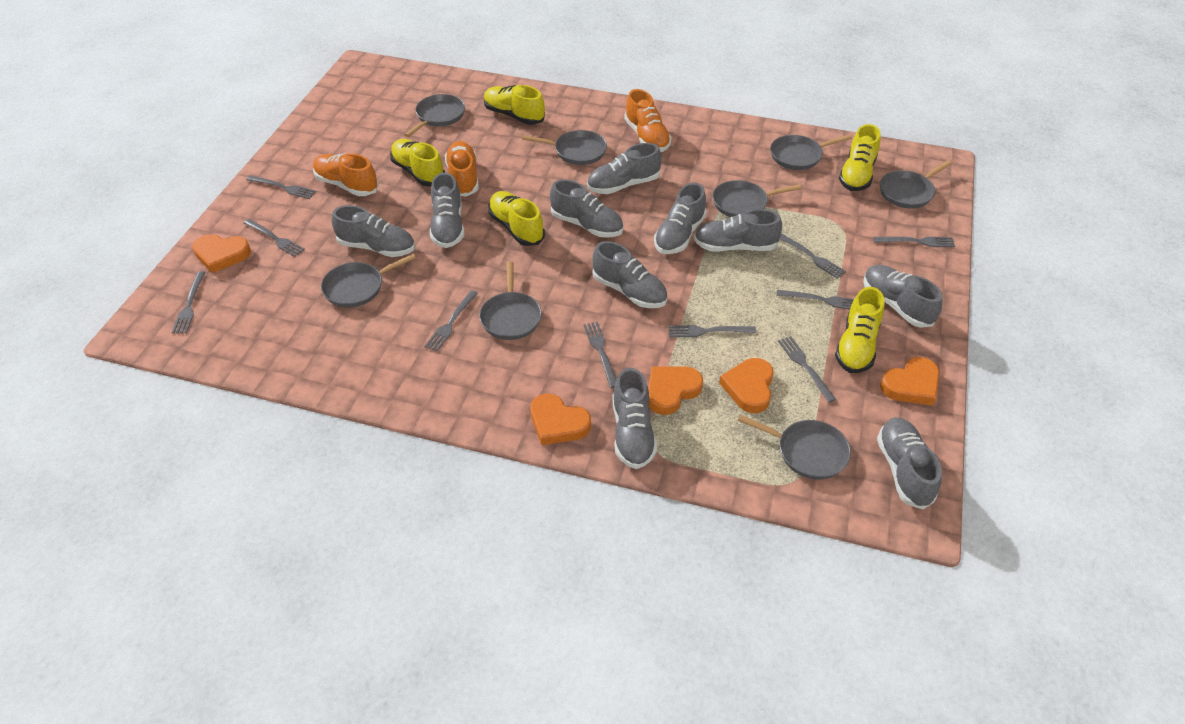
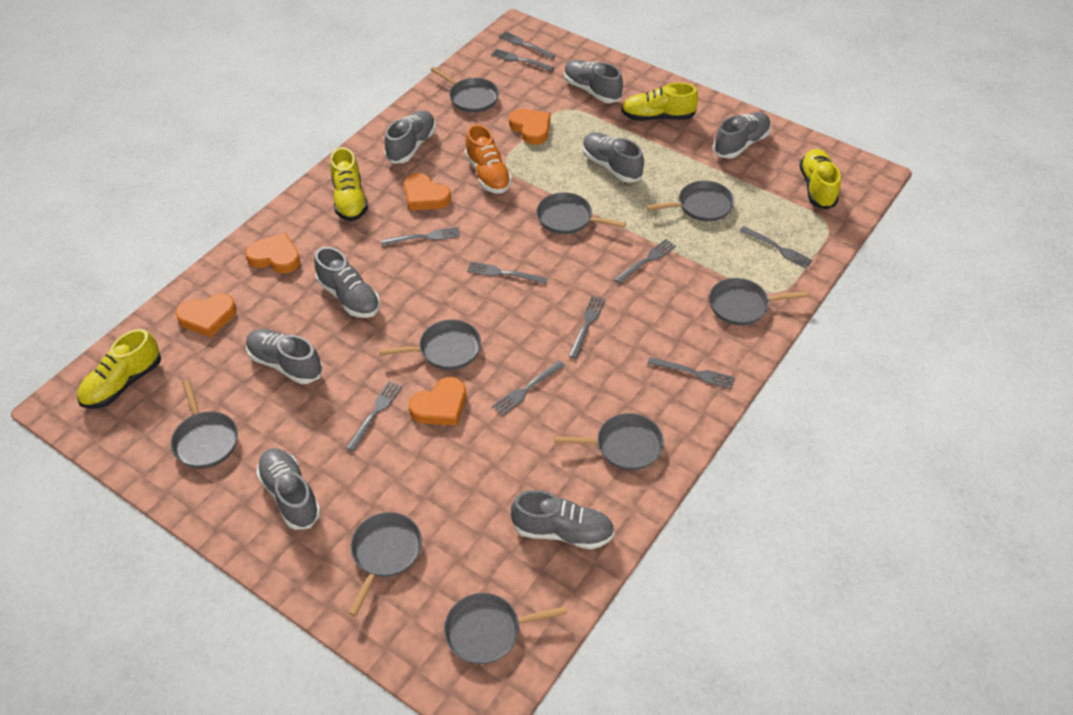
grey pan: [321,254,416,308] [405,94,465,137] [479,262,542,340] [522,130,607,165] [713,180,802,217] [738,415,851,480] [770,135,852,170] [880,161,952,208] = 8 -> [171,380,238,469] [349,512,422,616] [379,320,481,370] [430,67,499,113] [444,593,567,664] [537,192,626,234] [554,413,664,471] [646,181,734,222] [709,278,808,325] = 9
grey shoe: [331,205,415,257] [430,172,464,248] [550,179,623,238] [587,143,662,194] [593,241,668,308] [613,368,657,469] [654,183,707,254] [694,209,782,252] [863,265,943,328] [877,417,942,509] = 10 -> [246,329,323,384] [256,448,321,530] [314,247,380,318] [384,110,436,164] [511,490,615,549] [564,60,623,103] [582,133,644,183] [713,112,771,159] = 8
orange shoe: [313,154,379,196] [445,141,479,197] [624,89,672,152] = 3 -> [465,124,512,194] = 1
yellow shoe: [390,139,445,187] [484,85,545,125] [488,191,545,246] [835,287,885,373] [839,124,881,191] = 5 -> [77,329,161,409] [330,147,368,221] [621,82,698,121] [799,149,841,210] = 4

